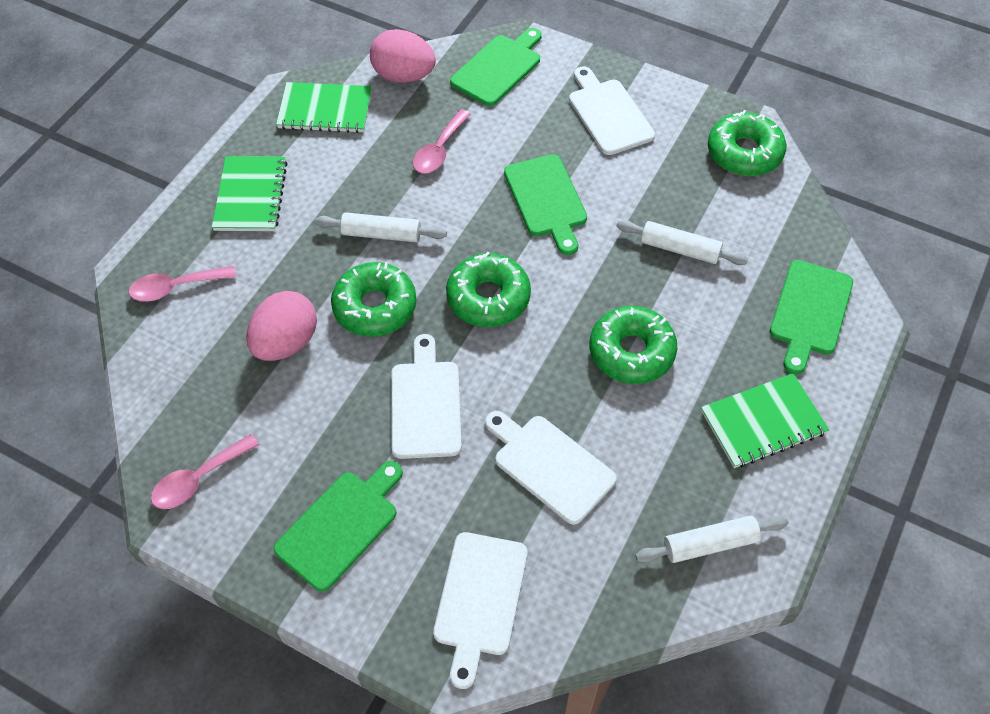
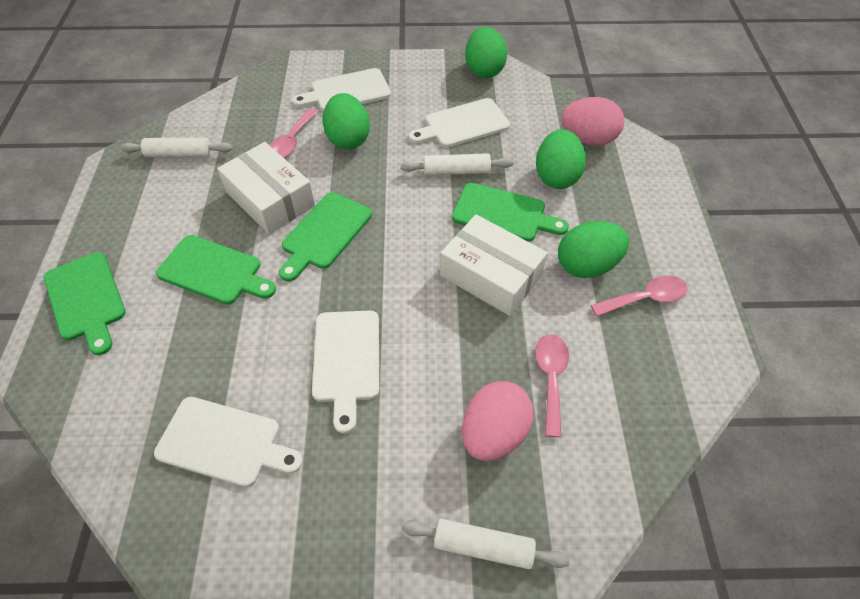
green donut: [331,262,416,337] [446,252,531,327] [590,306,677,384] [708,110,787,176] = 4 -> none = 0
green egg: none = 0 -> [323,93,370,149] [465,27,507,78] [536,129,586,189] [558,221,629,278] = 4
green notebook: [212,156,288,231] [276,82,372,133] [701,373,829,468] = 3 -> none = 0
white box: none = 0 -> [217,142,315,234] [440,215,548,316] = 2

